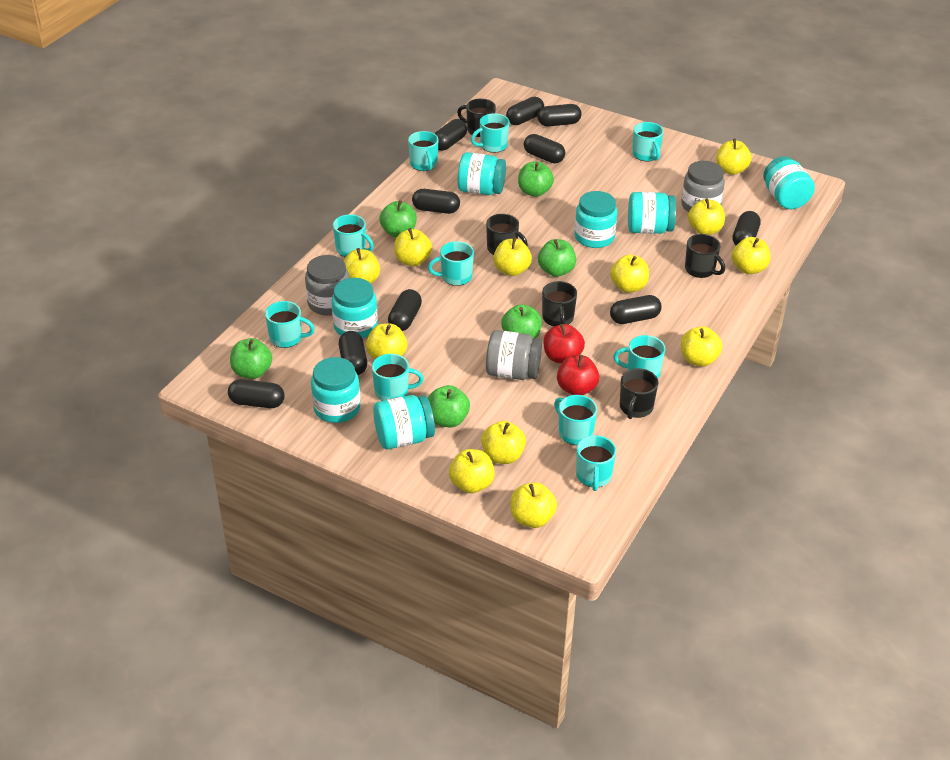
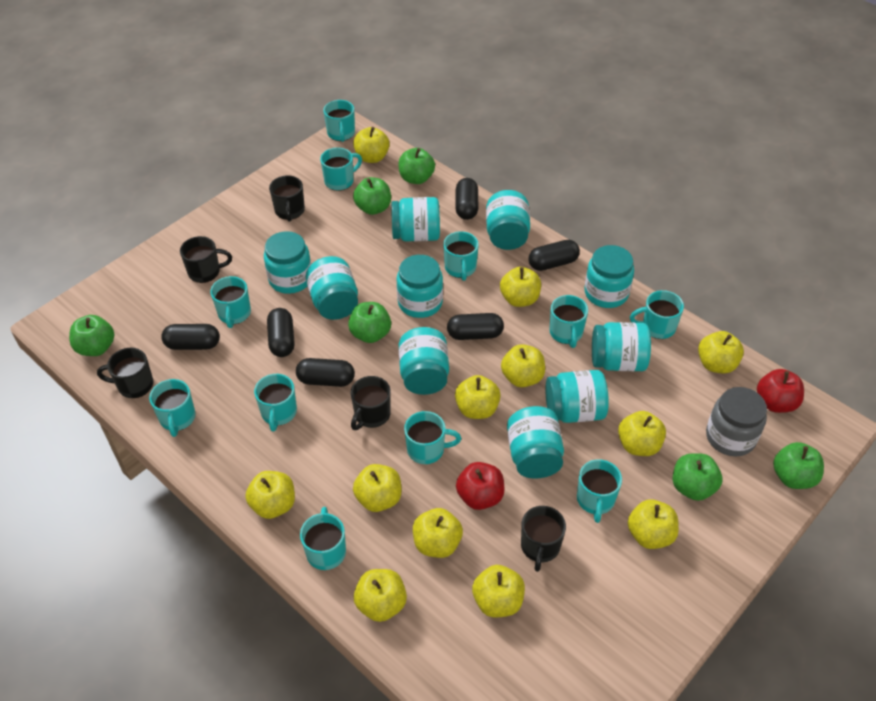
black capsule: [228,379,285,408] [339,331,367,375] [388,289,422,331] [412,189,460,214] [434,119,467,151] [506,97,544,125] [524,134,565,163] [537,104,582,127] [610,295,662,324] [733,211,761,245] = 10 -> [161,324,220,350] [267,308,295,357] [296,358,355,387] [447,313,504,340] [455,178,478,220] [528,240,580,271] = 6
grey jar: [305,255,349,316] [486,330,542,380] [681,161,725,212] = 3 -> [706,387,767,456] = 1
turquoise jar: [311,357,360,423] [332,278,378,338] [373,395,435,449] [458,152,506,195] [575,191,618,248] [628,192,676,234] [763,156,815,209] = 7 -> [264,231,311,294] [305,256,358,320] [391,197,440,242] [397,255,443,318] [399,327,449,395] [486,190,530,250] [507,406,564,479] [546,370,609,423] [584,245,634,308] [592,322,651,371] = 10
turquoise mug: [265,301,315,348] [333,214,374,257] [372,354,424,401] [408,131,439,171] [428,241,474,286] [471,113,509,153] [554,395,597,445] [576,435,616,491] [613,335,665,378] [632,122,664,161] = 10 -> [149,379,196,437] [210,276,251,328] [254,374,297,432] [300,507,346,570] [320,147,362,191] [323,100,355,142] [404,411,461,464] [443,231,479,281] [549,295,588,348] [577,459,622,523] [630,290,684,339] = 11

